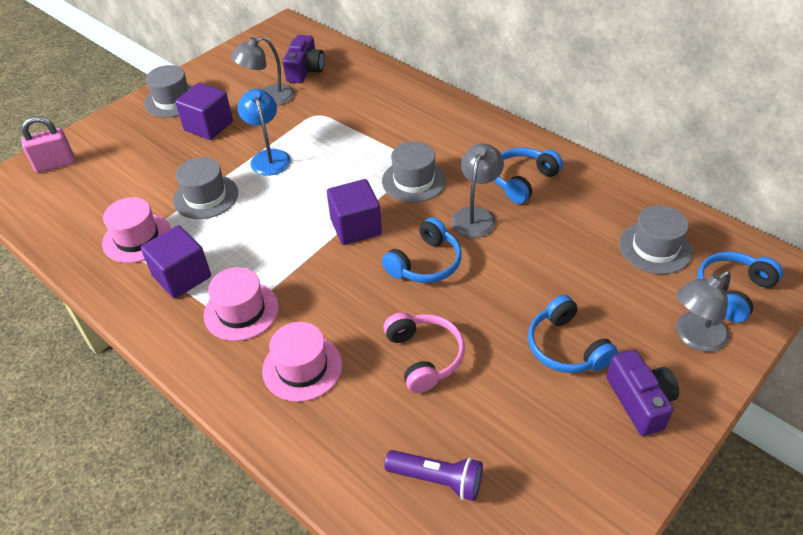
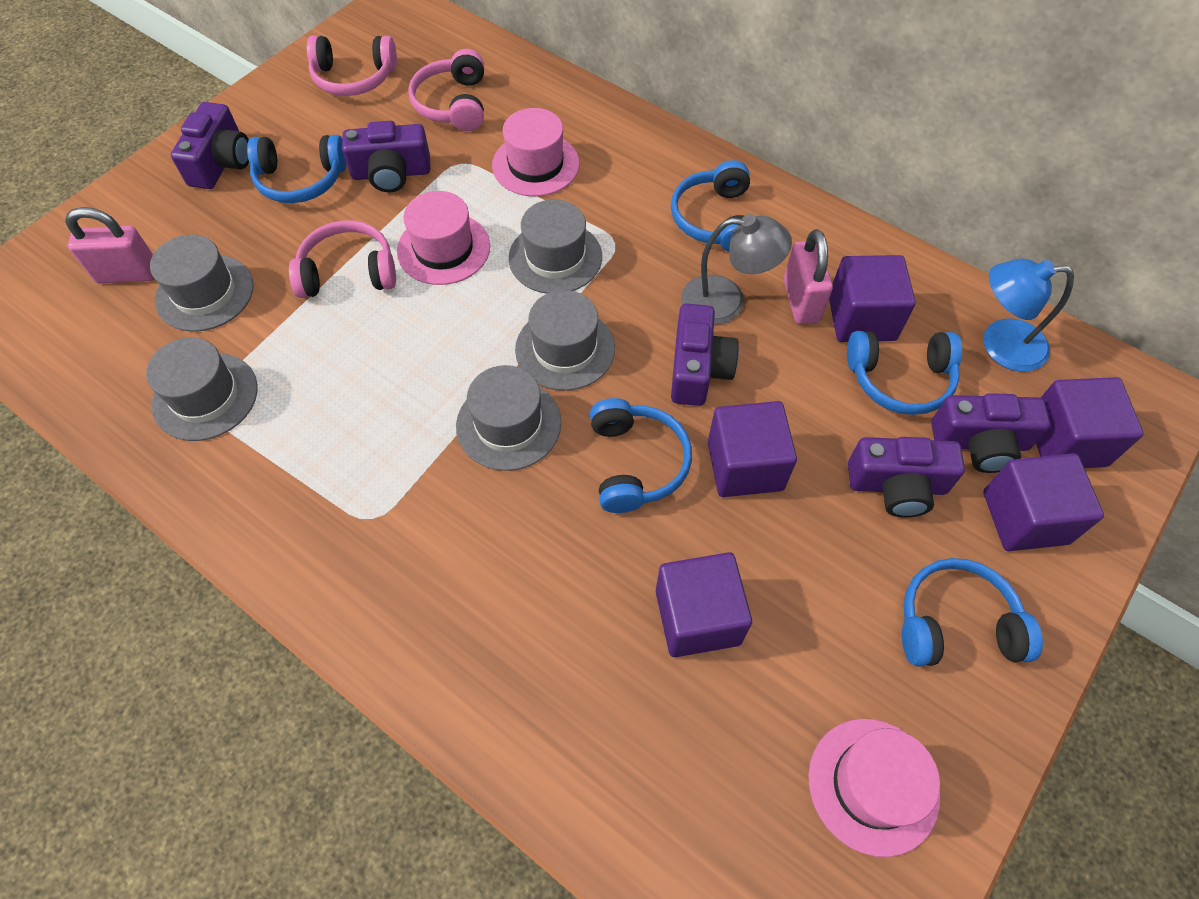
blue headphones: [382,217,462,283] [494,148,563,204] [528,295,618,373] [697,252,783,323] = 4 -> [247,135,347,203] [590,398,692,513] [671,160,750,252] [847,331,962,415] [902,558,1043,667] = 5
grey hat: [144,65,193,117] [173,157,238,219] [382,141,446,203] [619,205,693,274] = 4 -> [146,337,257,441] [150,235,254,332] [456,365,561,471] [509,199,602,293] [515,290,615,391] = 5
grey lamp: [231,36,294,106] [451,143,504,238] [676,271,731,352] = 3 -> [681,214,792,325] = 1
pink headphones: [384,312,465,393] = 1 -> [289,220,396,298] [307,36,397,96] [408,49,484,131] = 3
pink padlock: [21,116,75,173] = 1 -> [65,207,154,283] [784,229,833,325] = 2
purple camera: [283,35,325,83] [606,350,679,436] = 2 -> [171,102,249,189] [342,121,430,192] [671,303,739,406] [848,437,965,517] [931,393,1050,473] = 5
purple cube: [141,225,211,299] [175,83,233,140] [327,179,382,245] = 3 -> [656,552,752,657] [708,401,797,497] [829,255,916,342] [983,453,1104,551] [1036,377,1143,468] = 5
purple flashlight: [384,450,483,501] = 1 -> none = 0

